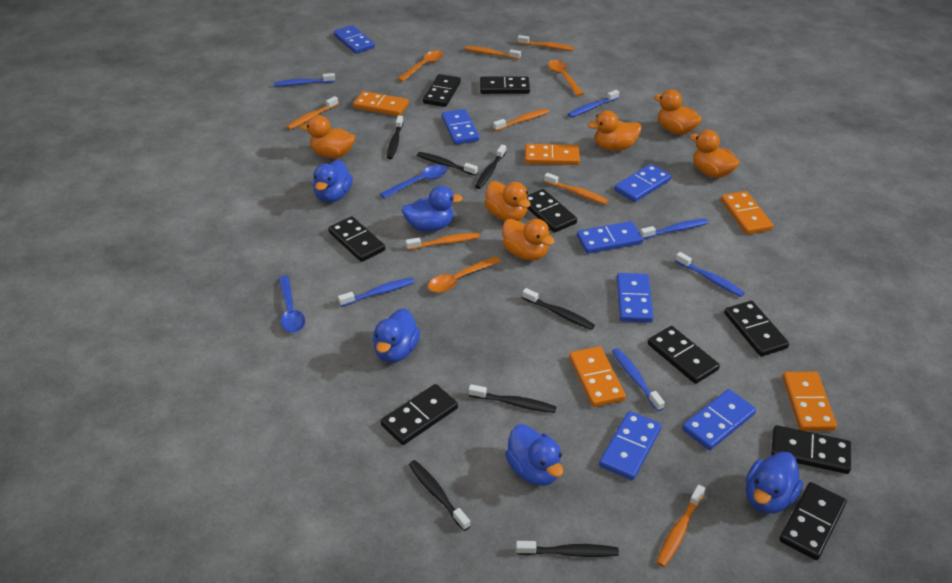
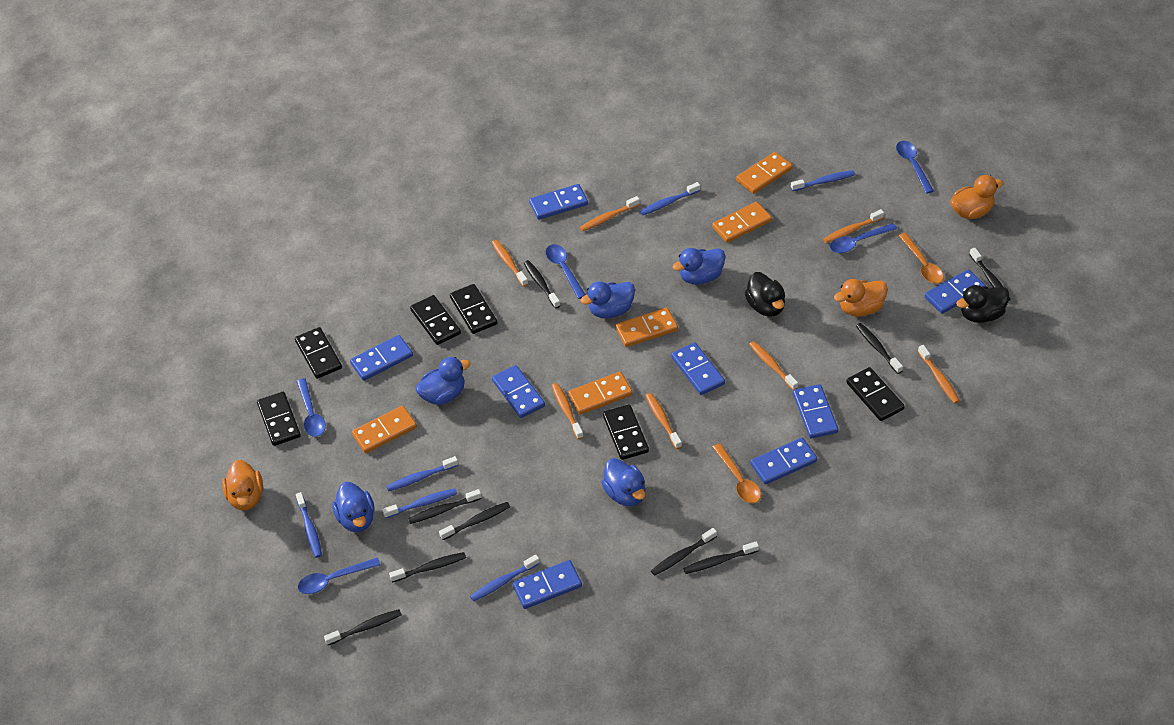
black domino: [328,216,385,262] [381,384,458,445] [423,74,461,107] [480,76,530,94] [527,189,577,233] [648,326,720,384] [724,301,789,356] [771,425,851,474] [779,482,847,560] = 9 -> [257,392,301,446] [295,327,342,379] [410,295,461,345] [450,284,497,334] [603,405,649,460] [847,367,904,421] = 6
black duck: none = 0 -> [745,272,785,317] [956,285,1010,323] = 2
black toothbrush: [387,116,404,159] [409,460,470,531] [417,152,478,176] [469,384,557,413] [475,145,506,189] [516,541,619,557] [522,288,595,330] = 7 -> [324,609,402,645] [389,552,466,582] [408,489,482,524] [439,502,510,540] [524,260,561,309] [651,528,717,576] [683,541,759,574] [856,323,903,374] [969,248,1011,301] = 9
blue domino: [334,25,375,54] [442,109,479,145] [577,221,643,254] [599,411,662,480] [614,164,671,202] [617,273,653,323] [682,389,756,450] = 7 -> [350,335,413,381] [492,365,545,418] [512,560,582,609] [529,184,588,220] [671,342,725,395] [750,438,817,485] [793,384,838,439] [924,269,986,314] = 8
blue spoon: [278,276,305,333] [380,165,447,199] = 2 -> [296,378,326,437] [298,557,381,594] [545,244,586,299] [830,223,897,253] [896,141,934,194] = 5
orange duck: [300,115,355,158] [484,181,531,221] [502,219,555,261] [588,111,641,151] [654,89,702,135] [690,130,740,178] = 6 -> [222,460,263,510] [834,279,888,317] [950,175,1004,219] = 3
orange spoon: [398,50,444,82] [428,256,501,293] [548,60,584,96] = 3 -> [712,443,761,503] [899,233,944,284] = 2

